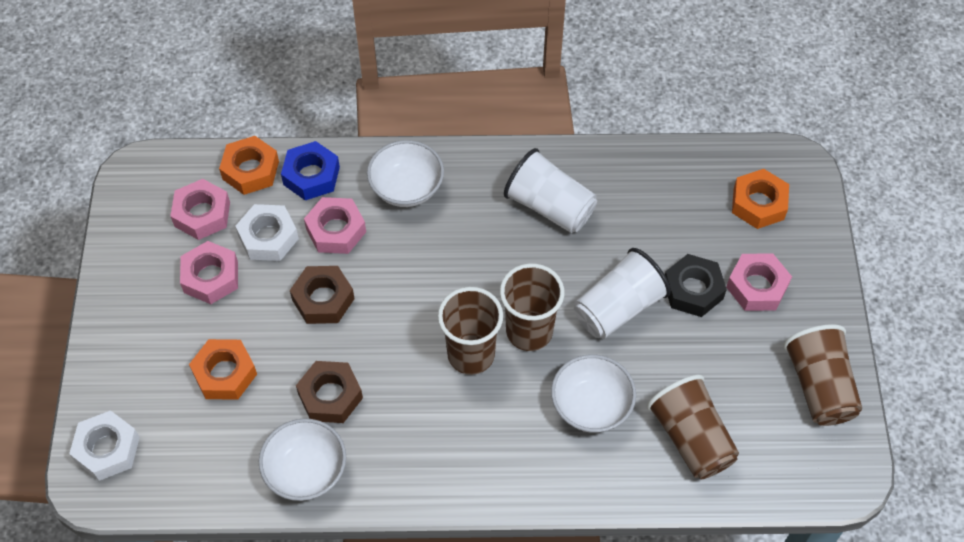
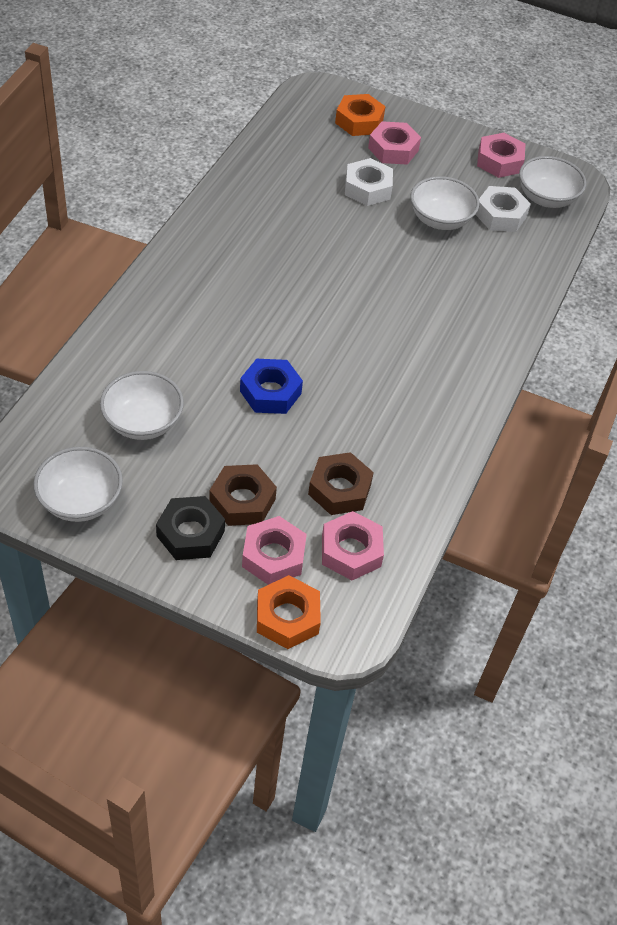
brown cup: [438,287,503,375] [500,263,564,351] [647,375,739,479] [783,324,862,426] = 4 -> none = 0
orange nut: [189,339,257,400] [219,136,279,195] [732,169,789,229] = 3 -> [257,575,321,649] [335,94,386,136] = 2
white bowl: [259,418,346,501] [367,140,444,207] [551,354,636,433] = 3 -> [33,447,123,522] [100,371,184,440] [410,176,480,230] [519,156,586,208] = 4
white cup: [504,148,597,233] [574,248,671,339] = 2 -> none = 0

